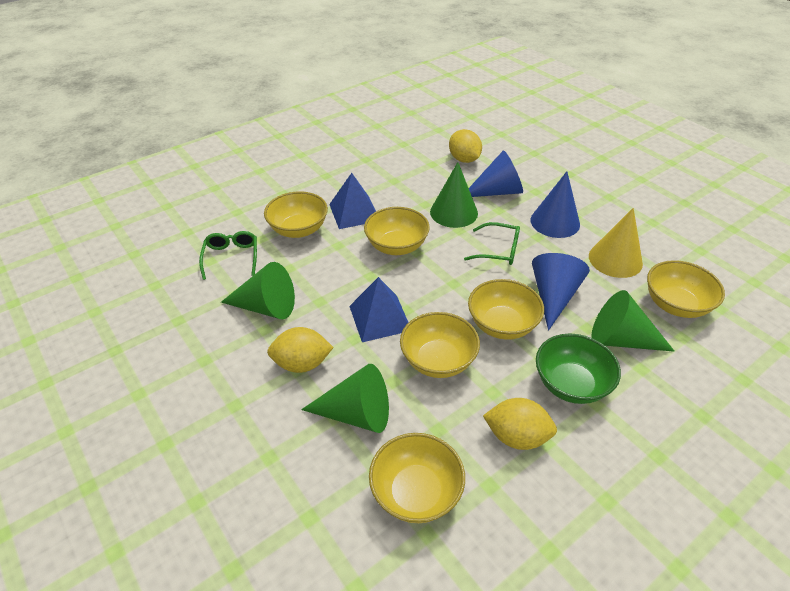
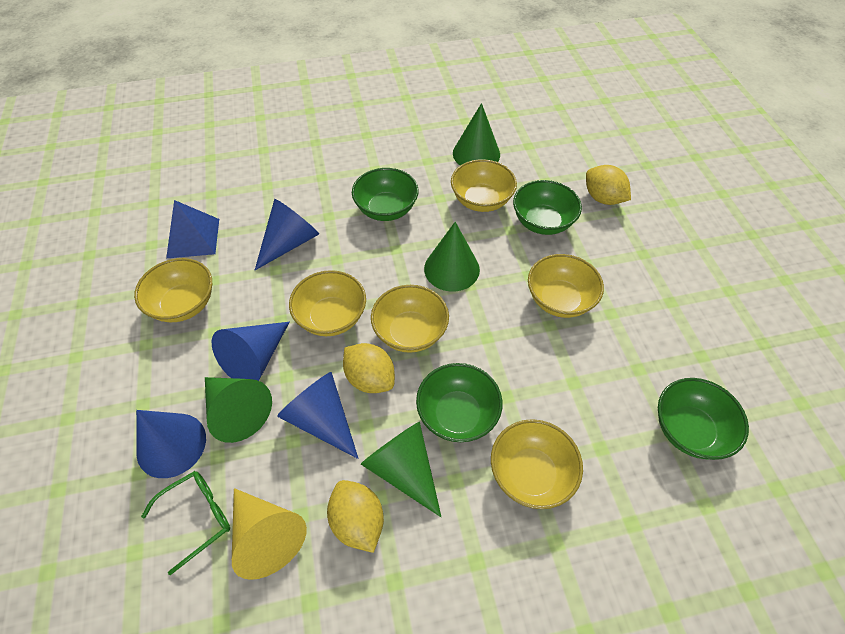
blue cone: [469,150,523,197] [531,171,580,238] [532,253,590,331] = 3 -> [136,410,206,478] [212,322,289,381] [255,199,319,270] [277,372,359,459] = 4
blue pyramid: [329,173,376,229] [349,277,409,342] = 2 -> [166,200,219,258] = 1
green bowl: [536,334,621,404] = 1 -> [352,168,419,221] [416,363,503,442] [513,180,582,235] [658,378,749,460] = 4
green glasses: [199,231,257,280] [464,222,520,265] = 2 -> [141,471,230,575] = 1

